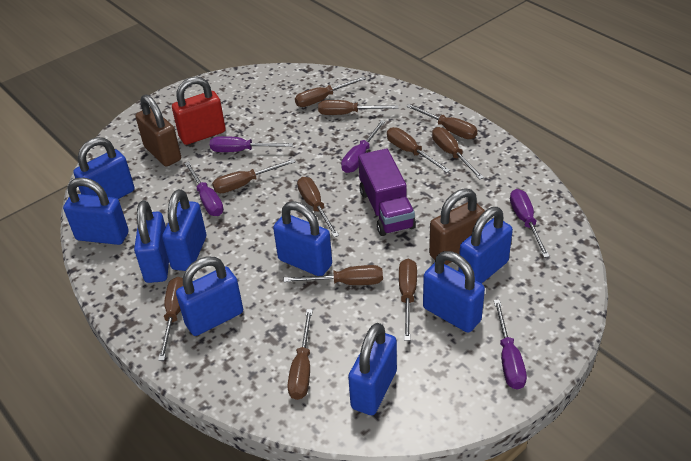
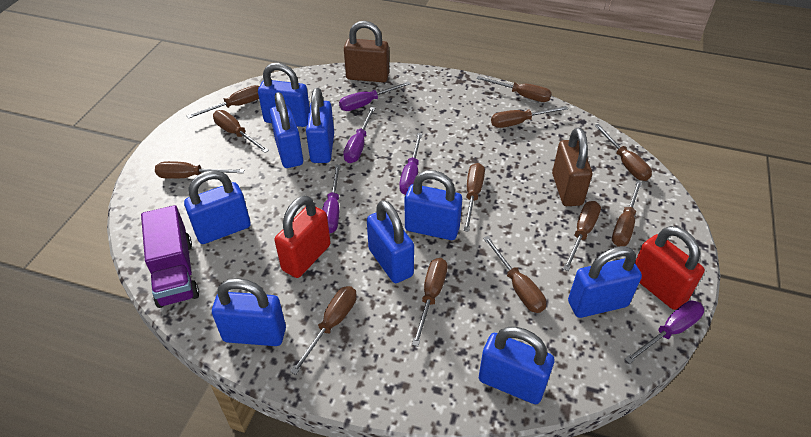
brown screwdriver: [158,277,183,361] [212,159,296,193] [283,265,383,285] [287,309,313,400] [295,76,366,107] [297,177,339,237] [318,100,398,115] [387,127,450,173] [399,259,417,341] [406,104,477,139] [432,127,484,180] = 11 -> [155,161,245,179] [187,85,259,119] [213,110,269,153] [290,286,357,375] [412,258,448,346] [463,163,485,232] [476,76,552,102] [483,236,546,313] [491,106,568,128] [563,201,601,271] [595,124,652,181] [612,180,642,247] = 12
red padlock: [172,77,226,145] = 1 -> [274,195,331,278] [635,226,705,310] = 2

